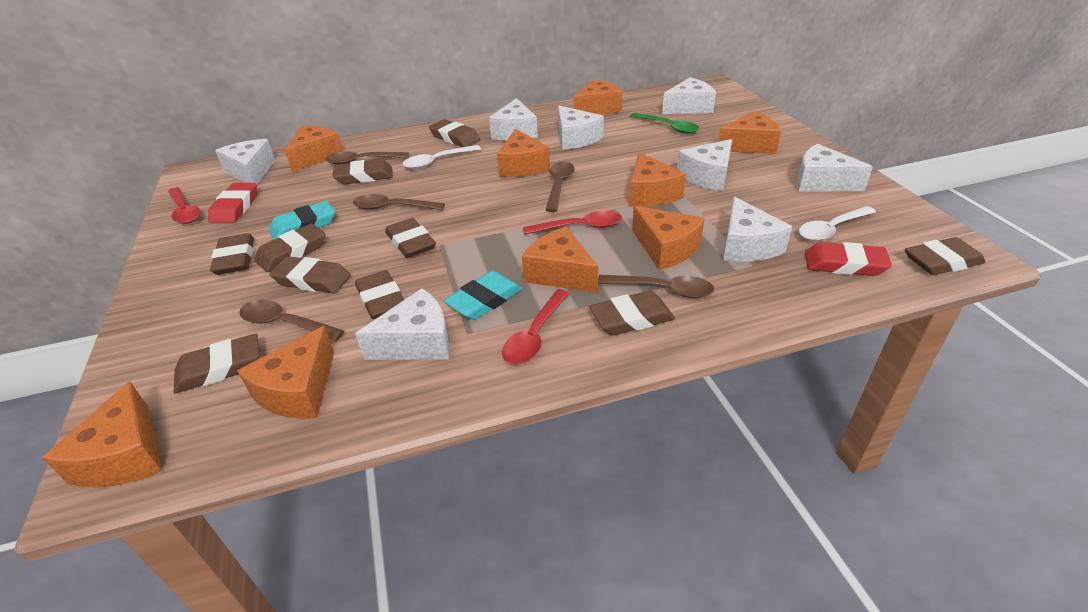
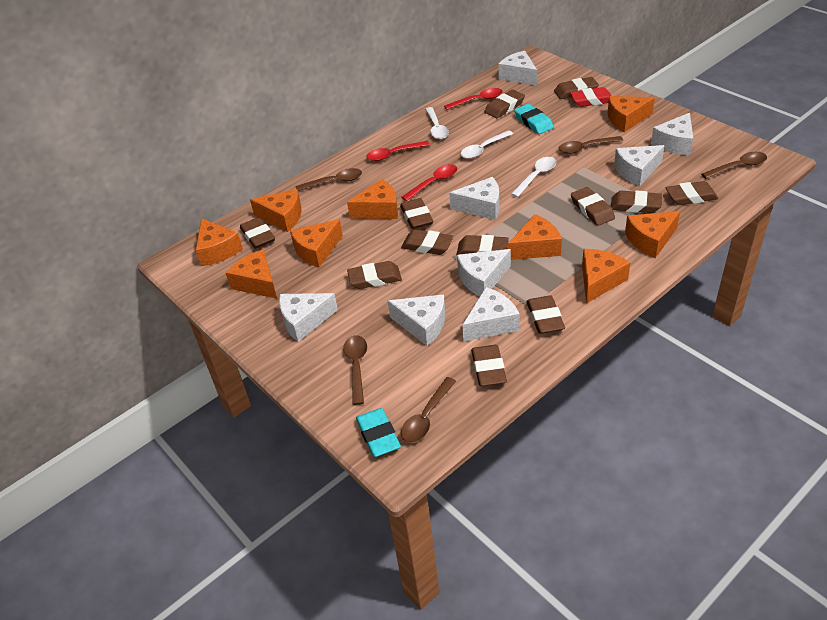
brown eraser: [174,334,260,393] [210,233,254,275] [254,223,325,272] [269,256,351,294] [333,159,393,184] [355,270,404,319] [385,218,436,258] [429,119,480,147] [589,291,675,335] [905,237,985,275] = 10 -> [240,217,275,249] [347,261,402,289] [400,198,433,229] [401,229,453,255] [457,235,509,255] [471,345,507,386] [485,90,525,118] [526,295,565,334] [554,77,599,99] [571,187,615,226] [611,191,662,213] [666,181,718,205] = 12
green spoon: [630,113,700,134] = 1 -> none = 0
red eraser: [208,183,257,223] [805,242,892,276] = 2 -> [570,87,611,107] = 1
white spoon: [403,145,481,169] [799,206,876,241] = 2 -> [425,107,449,139] [460,130,513,159] [511,157,557,197] = 3

